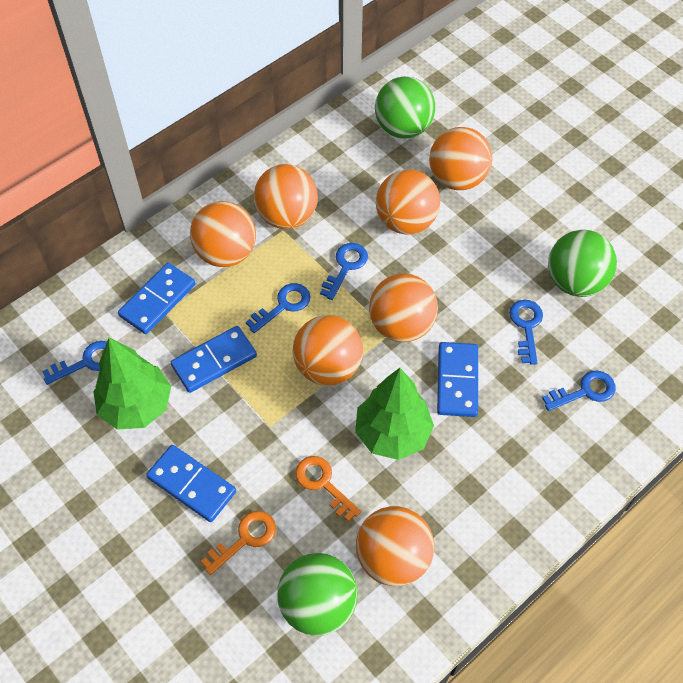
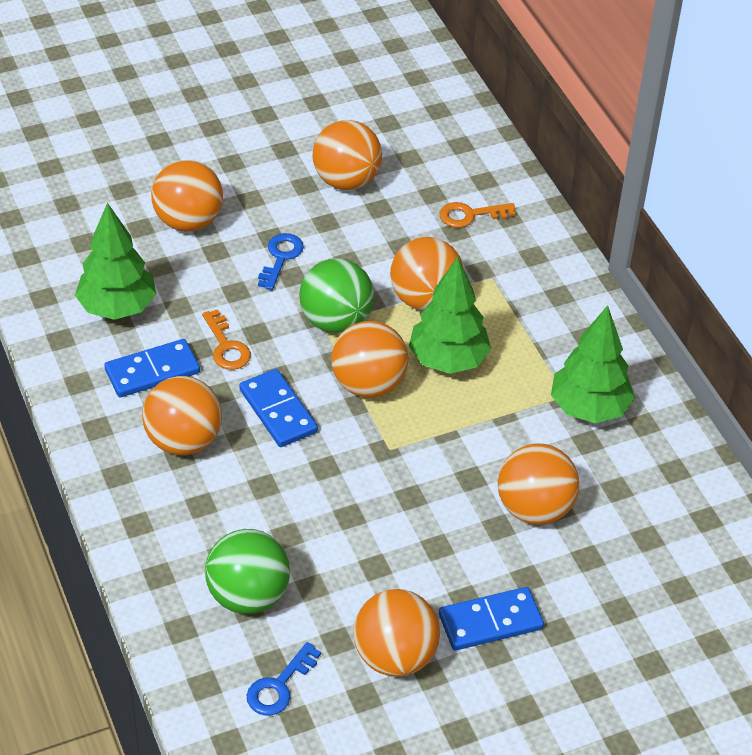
blue domino: [118,263,196,334] [146,445,236,522] [171,326,257,393] [437,342,478,417] = 4 -> [104,339,200,397] [239,369,318,447] [439,587,544,651] = 3
blue key: [42,341,107,385] [246,283,311,333] [320,243,368,300] [509,300,543,365] [542,371,616,411] = 5 -> [247,642,321,716] [258,233,304,290] = 2
green ball: [277,553,358,636] [375,76,435,139] [548,230,617,297] = 3 -> [205,529,290,614] [299,258,374,333] = 2
green tree: [93,338,171,430] [355,368,434,460] = 2 -> [75,203,157,320] [409,257,491,374] [551,306,635,423] = 3

